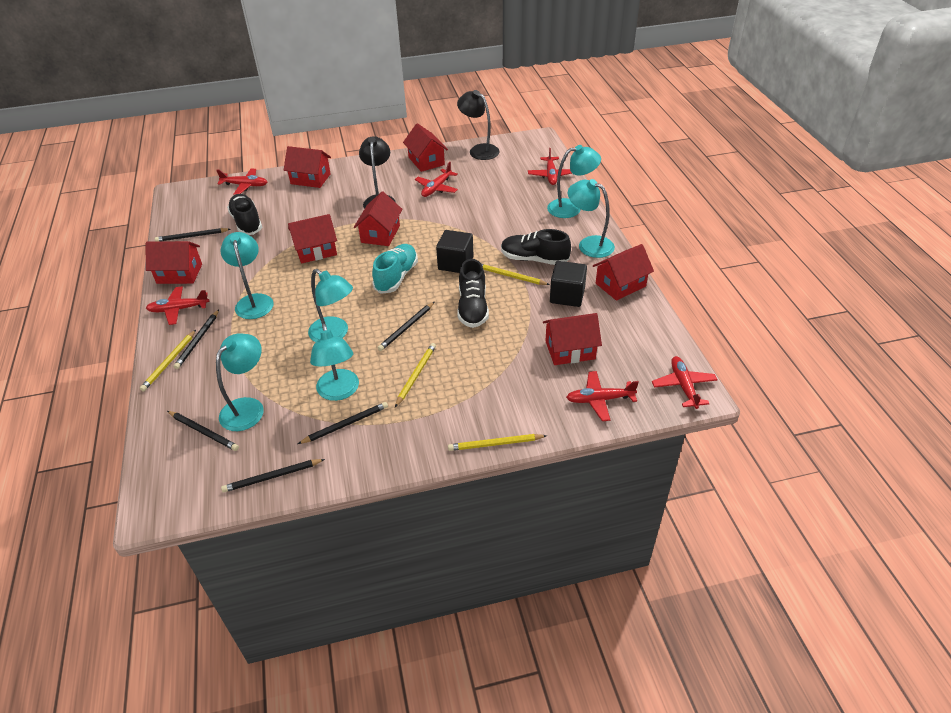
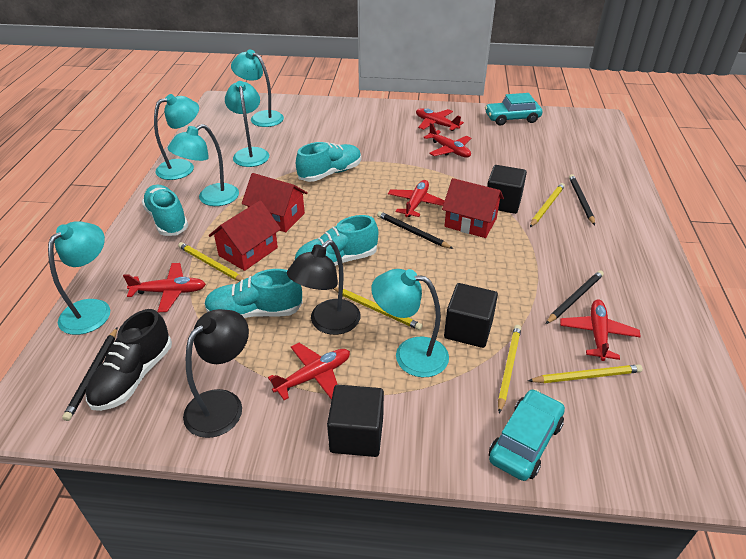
black cube: [436,230,474,273] [550,261,587,307] = 2 -> [327,385,384,457] [444,283,498,348] [487,165,527,214] = 3
black pencil: [155,228,230,242] [167,411,239,451] [173,309,219,369] [221,459,325,493] [298,402,388,444] [377,302,434,351] = 6 -> [62,328,117,421] [377,211,453,249] [546,270,604,324] [569,174,595,225] = 4
black shoe: [227,194,262,235] [457,259,489,328] [501,229,571,265] = 3 -> [86,309,172,411] = 1
red house: [146,241,202,284] [284,146,331,188] [288,214,337,264] [354,192,402,246] [403,123,448,172] [543,313,602,365] [593,244,654,301] = 7 -> [209,201,281,271] [242,173,308,232] [442,178,504,238] = 3
turquoise car: none = 0 -> [485,93,542,125] [489,389,565,481] = 2
turquoise shoe: [372,244,418,294] = 1 -> [142,185,188,236] [204,269,303,318] [294,215,378,266] [296,142,361,182] = 4
yellow pencil: [140,330,196,391] [395,343,436,407] [448,434,547,451] [482,264,550,285] = 4 -> [178,242,244,281] [333,287,423,330] [498,325,521,413] [528,364,643,383] [530,183,565,227] = 5

